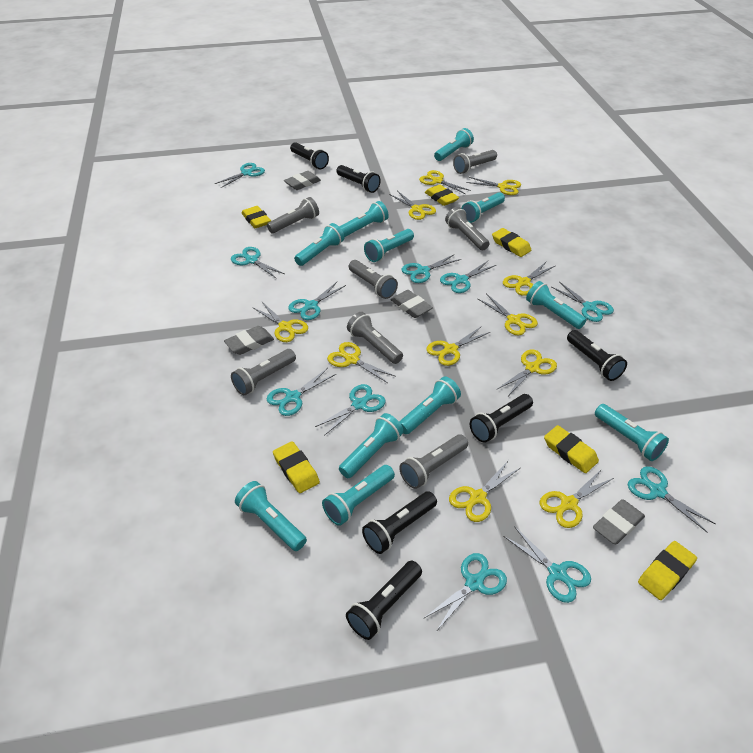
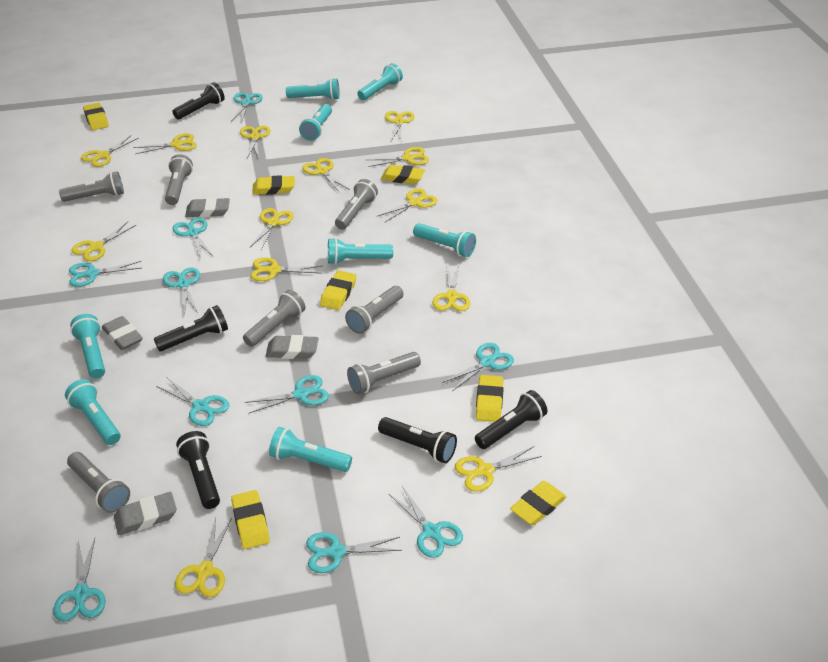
black flashlight: [290,142,329,169] [336,165,381,193] [346,561,422,640] [362,491,437,554] [470,394,533,443] [567,330,627,381] = 6 -> [154,305,228,351] [172,82,225,120] [176,431,220,509] [378,417,457,463] [475,390,547,449] = 5
turquoise flashlight: [235,481,307,551] [294,223,344,266] [322,465,395,526] [339,201,389,237] [339,413,404,478] [364,229,414,262] [399,376,461,434] [434,128,474,161] [461,192,505,223] [526,281,587,329] [595,404,669,461] = 11 -> [65,379,121,445] [70,314,105,378] [269,427,352,472] [286,78,340,100] [299,104,332,141] [328,238,393,265] [357,63,403,100] [413,223,476,257] = 8
turquoise scissors: [215,163,265,188] [231,247,285,279] [267,368,336,416] [288,282,346,320] [315,384,386,436] [401,254,461,283] [423,553,507,630] [440,261,496,293] [503,526,591,603] [552,282,614,322] [628,466,716,533] = 11 -> [53,538,106,622] [69,261,141,287] [156,378,229,426] [163,267,200,316] [173,218,213,258] [231,92,263,123] [245,375,329,414] [306,532,402,573] [389,486,463,558] [442,343,514,391] = 10
yellow eraser: [242,206,271,228] [273,441,320,493] [425,185,459,206] [492,228,531,257] [544,425,599,473] [638,541,697,600] = 6 -> [83,103,109,130] [231,490,270,549] [252,175,295,195] [320,270,356,310] [381,165,425,184] [476,375,503,422] [510,481,567,525] = 7
yellow scissors: [252,302,308,342] [327,342,396,383] [389,191,436,220] [419,170,471,194] [426,326,490,366] [449,460,520,522] [466,177,521,195] [478,294,538,336] [498,350,557,396] [503,261,555,296] [540,469,614,528] = 11 -> [71,222,136,261] [81,136,139,167] [134,133,197,154] [175,518,232,597] [240,125,270,158] [250,208,294,251] [251,257,322,281] [302,158,350,193] [367,147,429,167] [378,188,437,223] [385,111,415,143] [432,265,470,311] [455,446,542,492] = 13

